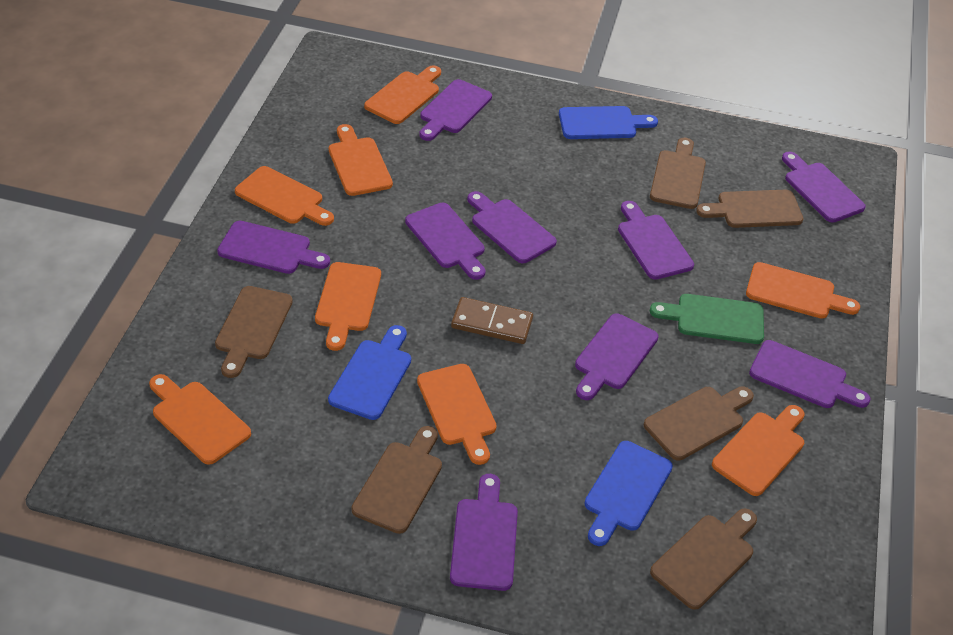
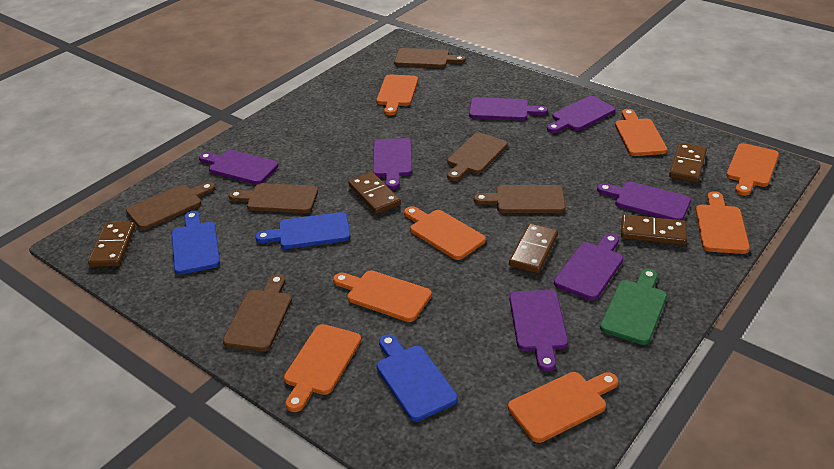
brown domino: [451,297,533,344] = 1 -> [88,222,136,267] [348,172,401,214] [509,223,558,273] [621,215,687,245] [669,143,707,183] = 5
purple cutting board: [217,221,330,274] [405,203,485,280] [419,79,492,141] [450,474,518,591] [467,191,557,263] [575,314,658,400] [618,201,694,280] [749,340,870,408] [782,152,866,223] = 9 -> [199,150,278,185] [373,138,412,190] [469,97,548,121] [510,290,568,372] [547,96,616,133] [554,234,623,300] [597,182,691,220] = 7

